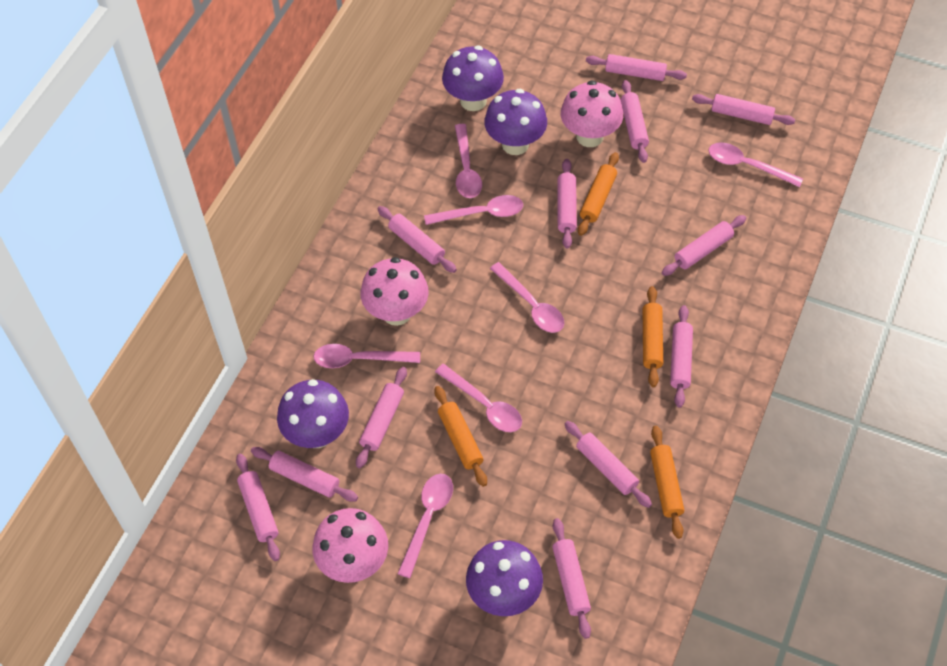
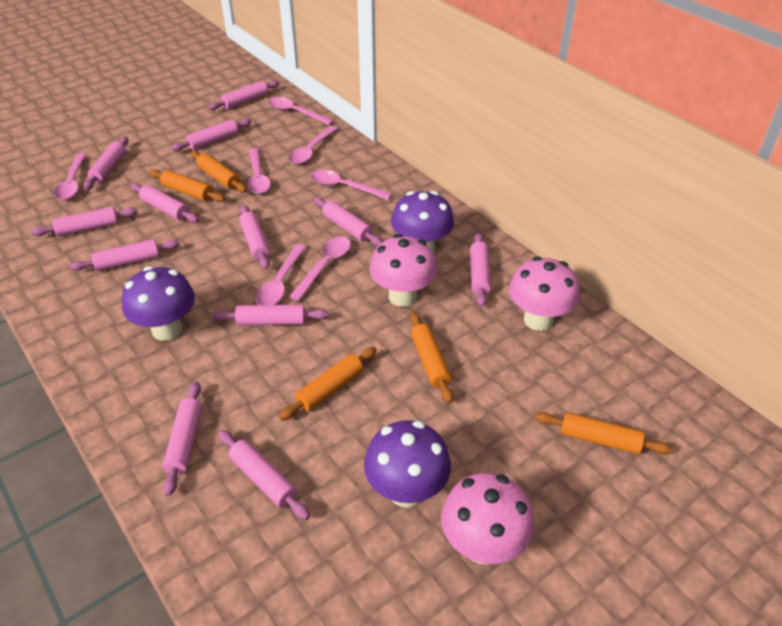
orange rolling pin: [434,386,487,487] [578,152,619,236] [642,286,663,387] [650,426,684,539] = 4 -> [149,169,225,202] [190,151,247,192] [279,347,377,420] [410,312,453,403] [535,412,672,455] = 5
purple mushroom: [277,379,349,448] [442,46,504,111] [466,540,543,616] [484,89,547,155] = 4 -> [122,266,195,341] [364,421,451,508] [391,191,454,254] = 3

